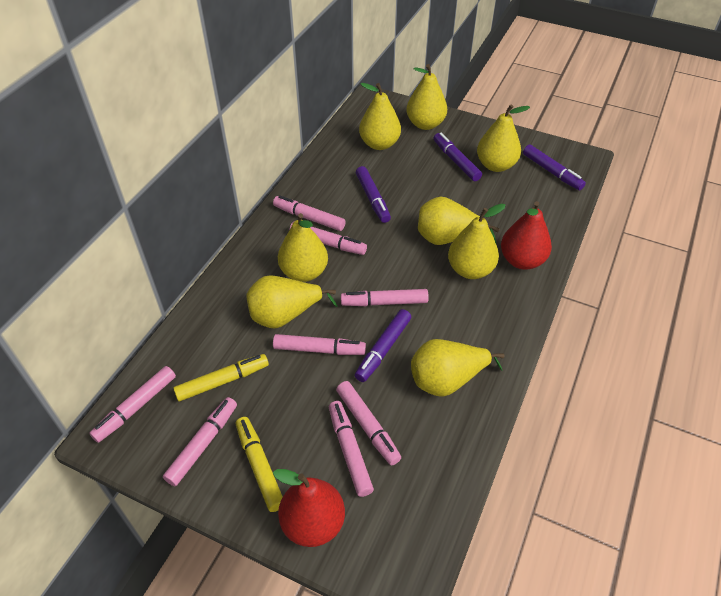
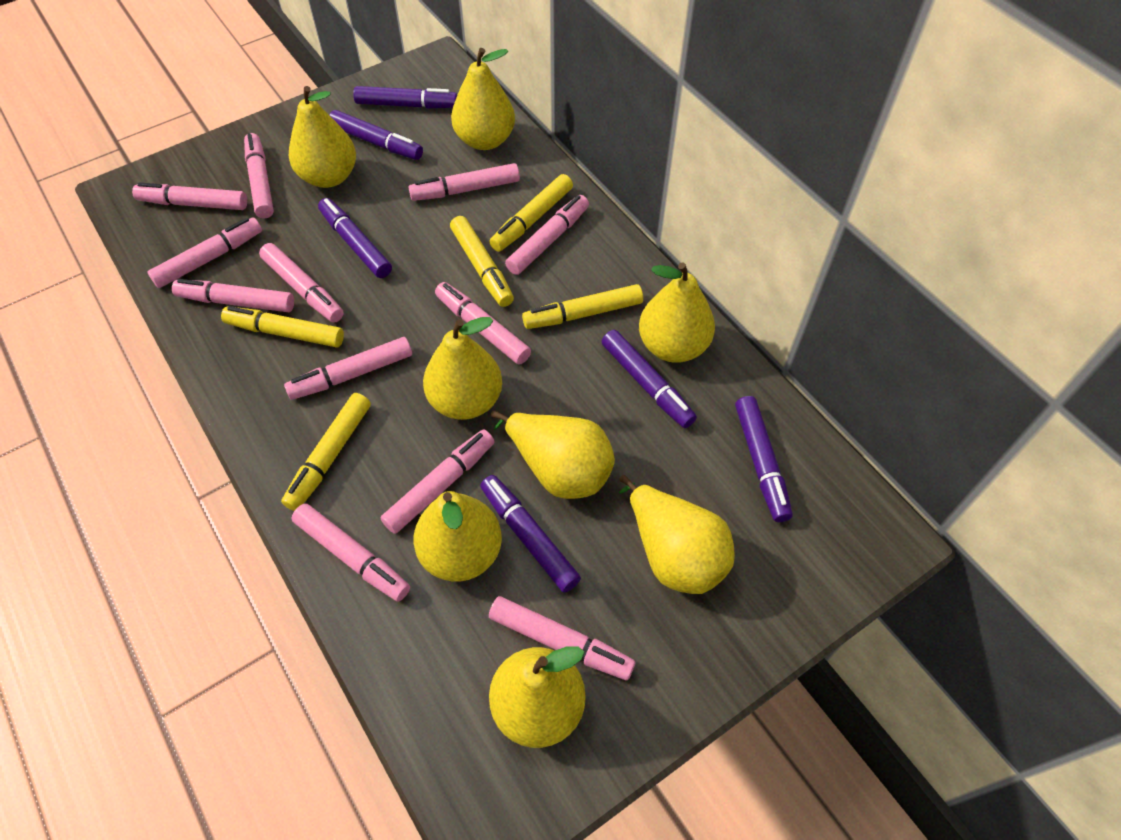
pink marker: [89,366,176,443] [163,397,237,486] [273,195,346,231] [273,334,366,355] [290,221,367,255] [329,401,374,497] [336,381,401,465] [341,289,429,306] = 8 -> [132,182,247,210] [148,217,262,288] [172,279,294,312] [244,133,274,218] [259,243,344,323] [284,337,412,400] [292,504,410,602] [380,429,495,534] [408,163,520,201] [435,282,531,365] [489,596,635,680] [505,195,589,275] = 12
purple marker: [355,309,411,382] [356,166,391,223] [434,133,482,181] [523,144,586,190] = 4 -> [318,198,392,278] [329,110,423,160] [353,86,457,109] [480,475,581,593] [601,330,697,428] [735,396,793,522] = 6
red pear: [273,469,345,547] [501,201,552,270] = 2 -> none = 0
yellow marker: [173,354,269,401] [236,417,283,512] = 2 -> [221,306,344,347] [281,393,371,511] [450,216,514,307] [490,174,573,252] [522,284,643,329] = 5

